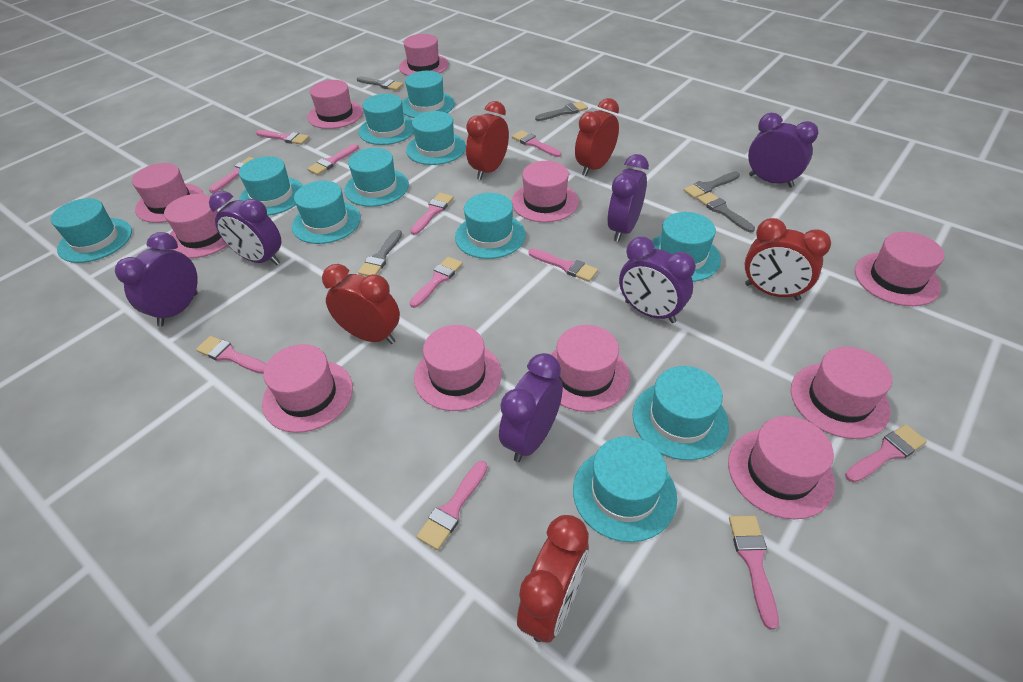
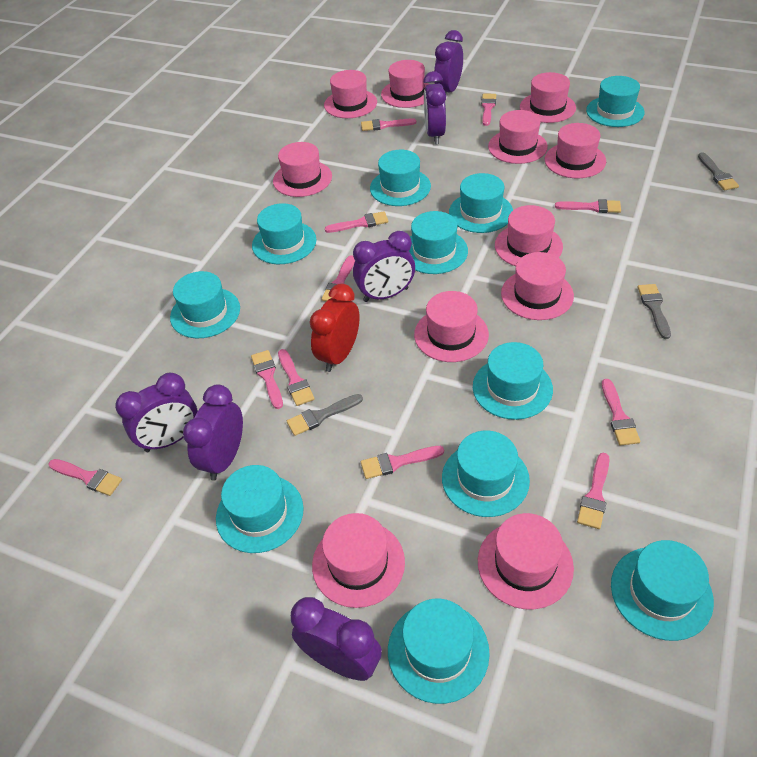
grey brush: [357,76,404,91] [358,230,402,276] [535,101,588,121] [683,171,740,199] [697,192,755,232] = 5 -> [287,394,363,436] [637,284,671,339] [698,152,739,190] = 3
red clock: [322,264,400,344] [466,101,509,180] [517,515,589,643] [575,98,619,176] [745,218,831,301] = 5 -> [310,284,360,372] = 1

